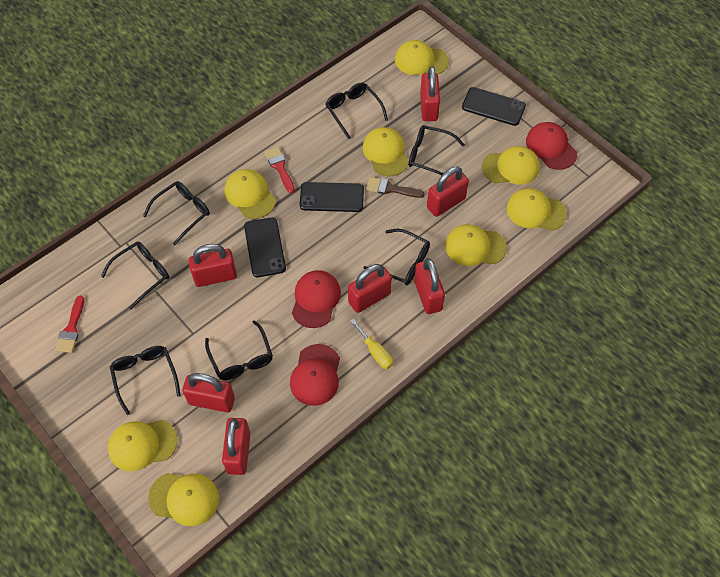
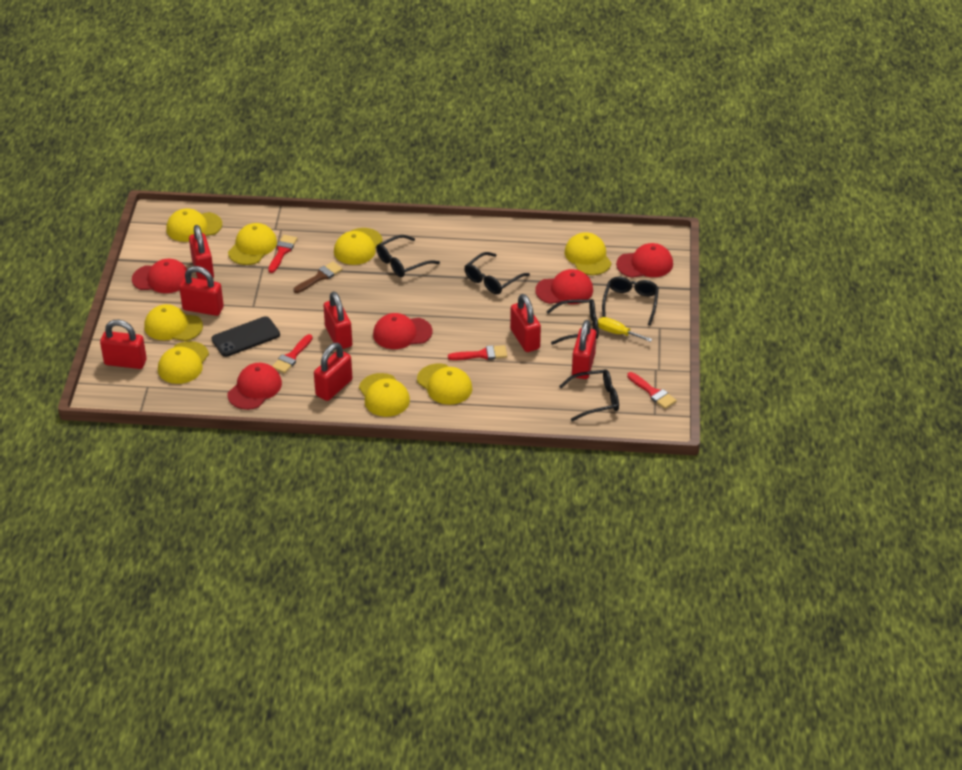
black glasses: [101,242,169,310] [110,346,181,415] [143,181,210,245] [205,320,273,380] [325,83,388,139] [363,229,430,285] [409,126,465,176] = 7 -> [376,235,440,277] [464,252,530,294] [546,299,599,345] [559,369,619,421] [602,277,659,326] = 5
black phone: [244,217,286,277] [300,182,364,212] [462,87,526,126] = 3 -> [212,316,280,357] = 1
red brush: [55,296,84,353] [264,147,295,193] = 2 -> [268,235,297,273] [272,334,313,373] [448,345,507,360] [627,372,677,409] = 4
red cap: [290,344,340,406] [292,270,341,328] [526,122,577,170] = 3 -> [132,259,187,293] [228,363,282,410] [373,313,432,349] [535,269,593,304] [616,243,673,278] = 5

